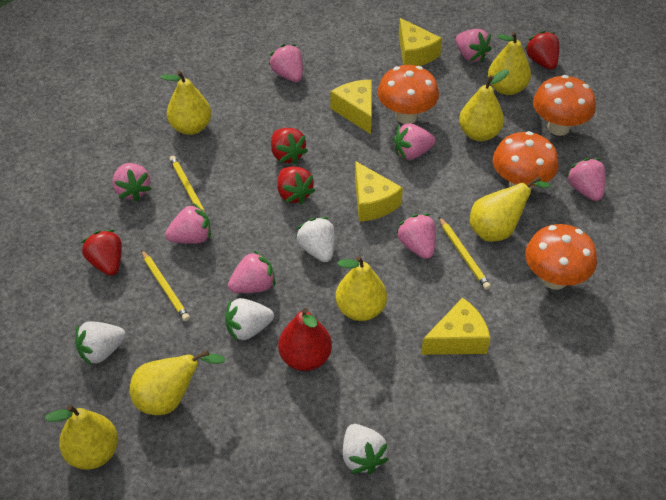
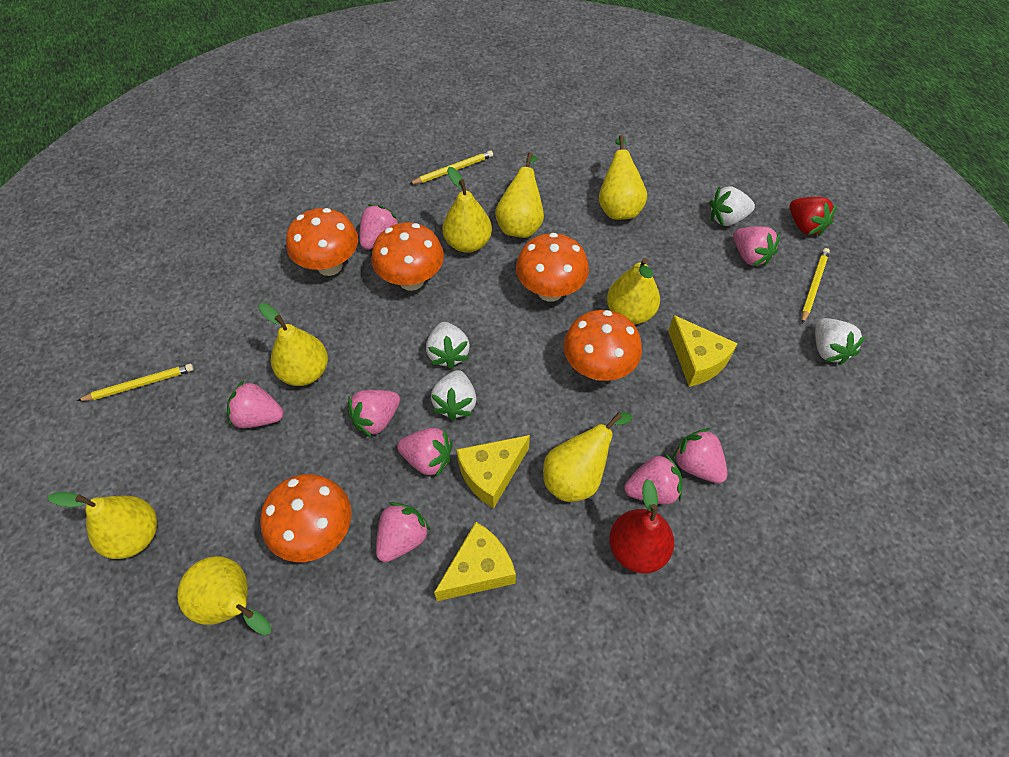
orange mushroom: [378,65,439,124] [493,131,559,190] [525,224,597,290] [533,75,596,136] = 4 -> [260,474,352,562] [286,208,358,276] [371,222,444,291] [516,233,589,302] [564,310,642,381] = 5
red strawberry: [81,230,122,276] [271,128,308,164] [277,167,315,205] [524,31,559,70] = 4 -> [790,197,837,236] = 1
yellow cheese: [331,80,372,134] [355,161,403,222] [399,18,442,66] [421,297,490,355] = 4 -> [434,522,516,601] [456,435,530,509] [668,315,738,387] = 3
yellow pear: [45,405,118,470] [130,350,226,415] [160,71,211,135] [335,256,387,321] [459,70,509,141] [470,176,550,242] [488,31,531,95] = 7 -> [48,492,157,559] [177,556,271,635] [259,303,328,386] [443,167,492,253] [495,152,544,238] [543,413,632,502] [599,135,647,220] [607,258,660,325] = 8

